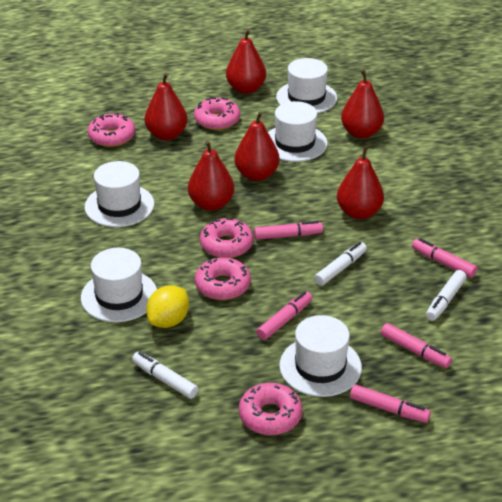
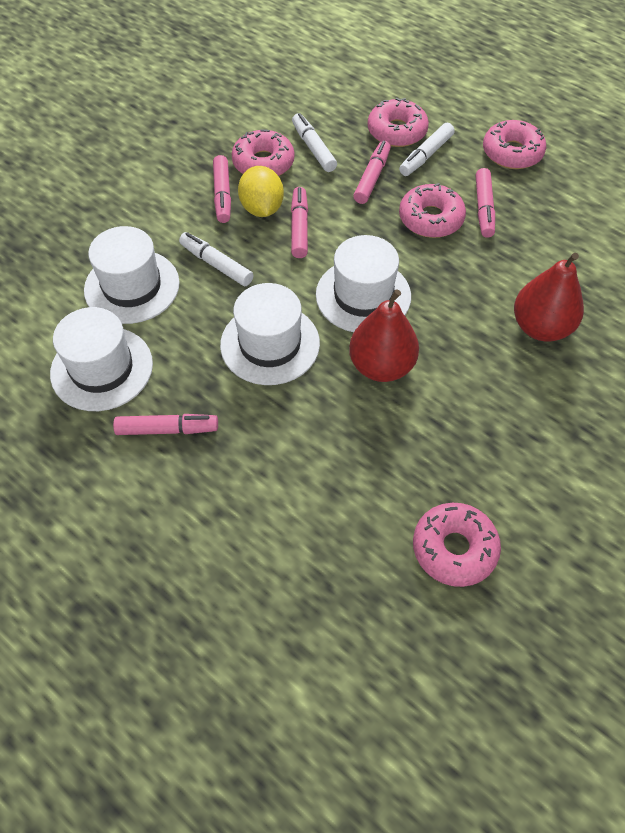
red pear: [145,73,188,140] [188,141,234,211] [226,29,266,94] [234,112,280,181] [337,146,384,219] [341,70,384,139] = 6 -> [349,289,419,382] [514,253,584,342] = 2
white hat: [81,248,157,322] [84,161,154,227] [268,101,327,162] [276,58,337,114] [279,315,362,397] = 5 -> [50,307,153,411] [84,226,180,324] [220,283,320,385] [316,235,411,332] = 4

